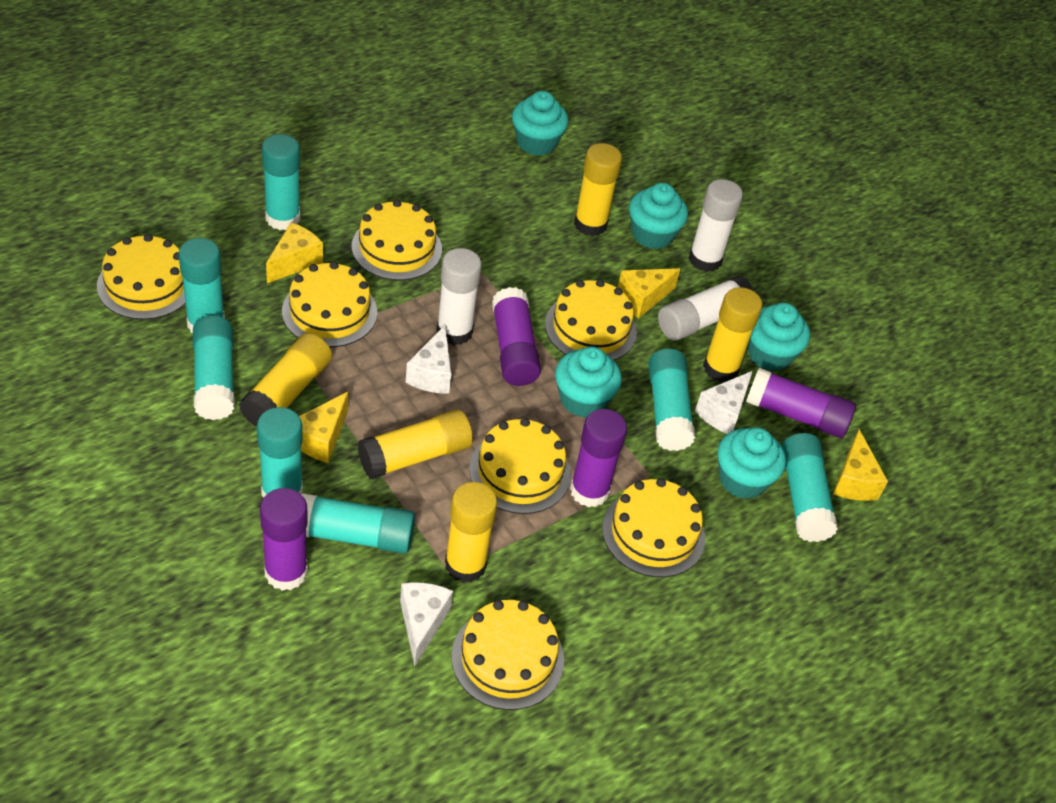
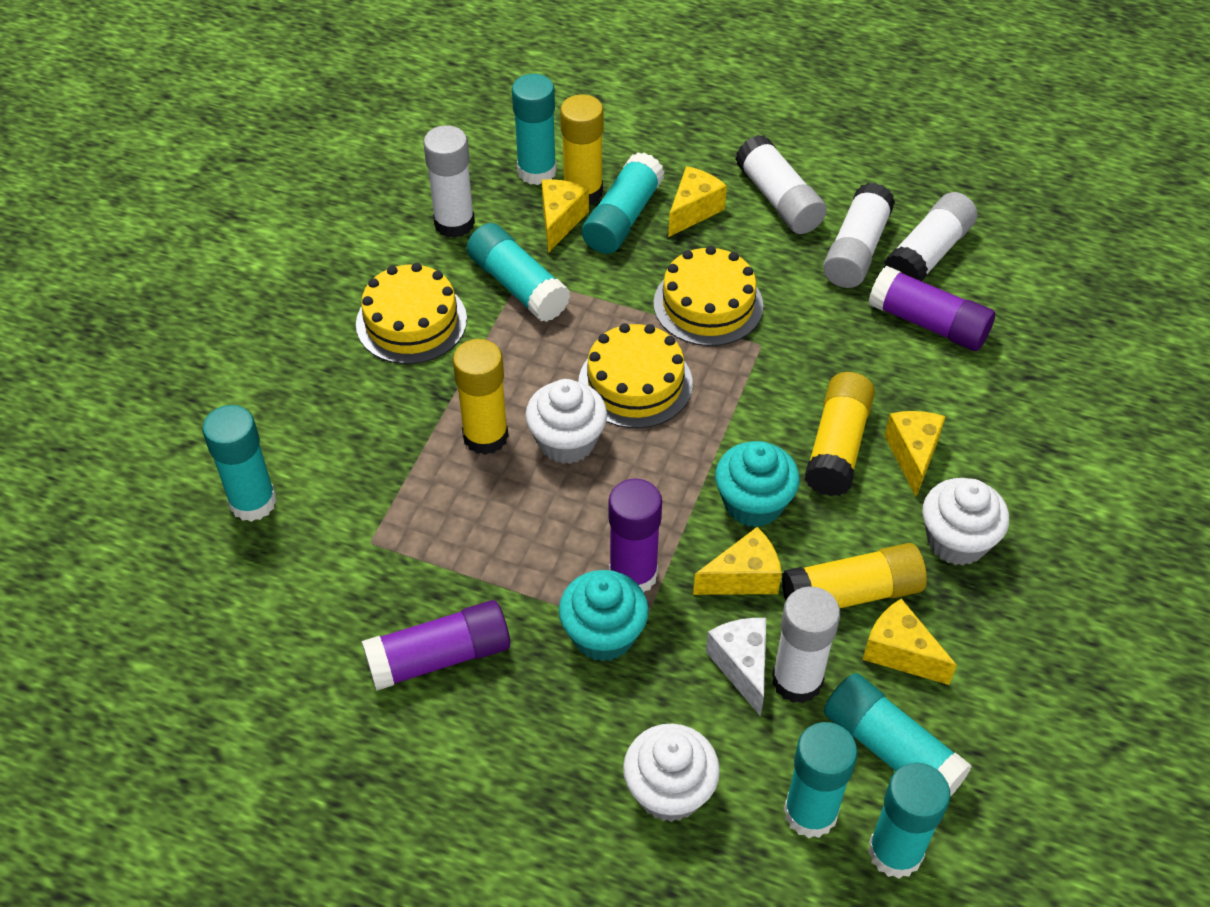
purple glue stick: [260,488,308,591] [492,287,541,386] [570,409,627,507] [746,368,856,438] = 4 -> [362,600,510,691] [608,478,662,592] [869,266,995,351] = 3
turquoise cupcake: [512,91,568,156] [555,347,622,418] [629,183,688,249] [718,427,786,499] [748,303,810,371] = 5 -> [559,570,649,662] [715,441,800,527] = 2
white cheese: [400,582,453,666] [406,325,451,394] [695,371,753,434] = 3 -> [706,618,766,717] = 1
white cupcake: none = 0 -> [525,379,607,464] [623,723,720,822] [923,478,1009,565] = 3
white glue stick: [436,248,482,345] [658,276,754,341] [689,179,743,272] = 3 -> [423,125,475,238] [735,135,827,234] [772,586,840,703] [823,183,895,288] [883,192,977,281] = 5
yellow cake: [97,234,186,320] [282,262,377,347] [352,200,442,280] [451,600,564,710] [469,418,571,514] [545,279,637,360] [602,478,706,577] = 7 -> [356,263,467,364] [579,323,693,428] [653,246,763,346] = 3
yellow cheese: [266,223,323,283] [299,392,348,463] [617,268,680,318] [833,429,888,501] = 4 -> [542,179,589,253] [668,166,727,237] [693,527,782,595] [863,598,957,685] [884,411,945,497] = 5
yellow glue stick: [239,333,332,426] [358,410,473,479] [445,482,497,583] [574,143,622,236] [703,287,762,382] = 5 -> [453,339,509,455] [560,94,603,205] [782,543,927,608] [805,372,875,496] = 4

